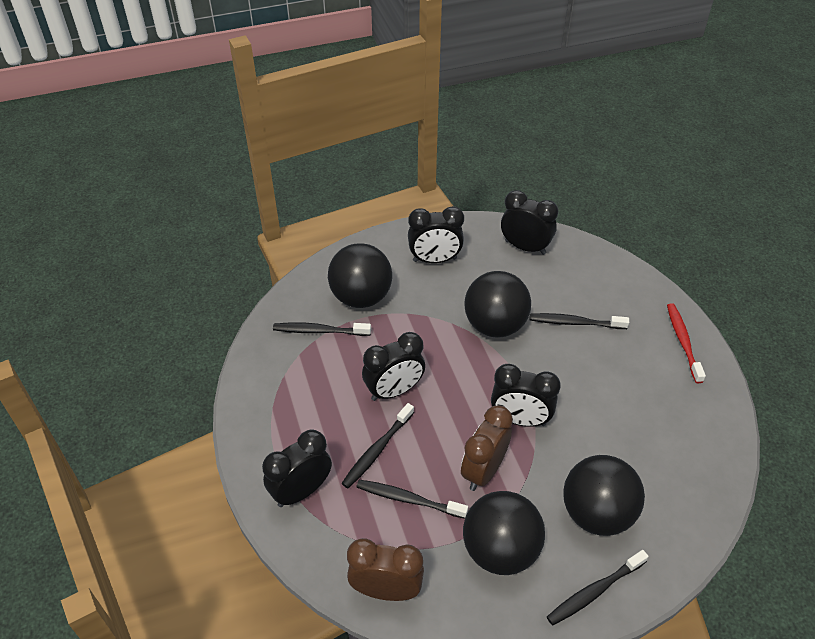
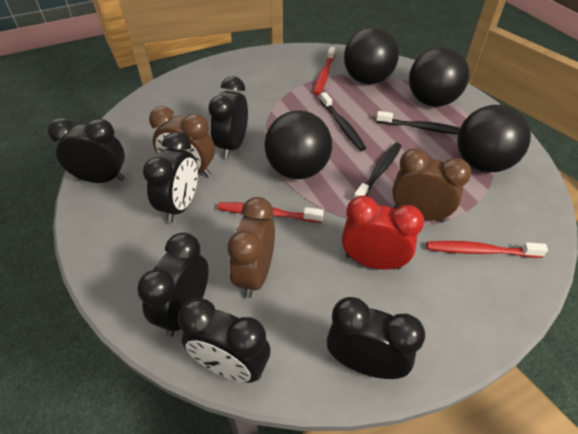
black clock: [262,429,332,507] [362,332,425,401] [408,206,464,263] [491,364,561,427] [501,190,558,255] = 5 -> [47,117,125,183] [137,232,208,337] [143,132,198,223] [178,298,270,383] [209,76,248,159] [327,297,425,379] = 6
black toothbrush: [273,323,371,336] [341,403,414,488] [357,480,468,519] [530,313,629,329] [547,550,649,625] = 5 -> [320,92,366,151] [354,143,401,198] [376,111,460,134] = 3
brown clock: [347,538,424,601] [461,405,513,491] = 2 -> [149,106,215,177] [227,197,275,298] [392,148,471,222] = 3
red clock: none = 0 -> [342,196,424,270] = 1
red toothbrush: [667,303,706,383] = 1 -> [217,202,324,223] [313,46,336,95] [426,241,548,258] = 3

